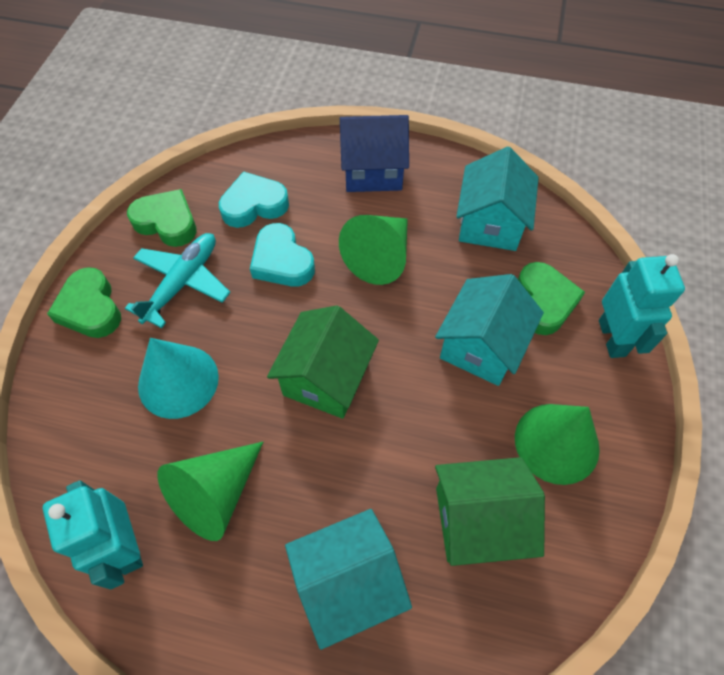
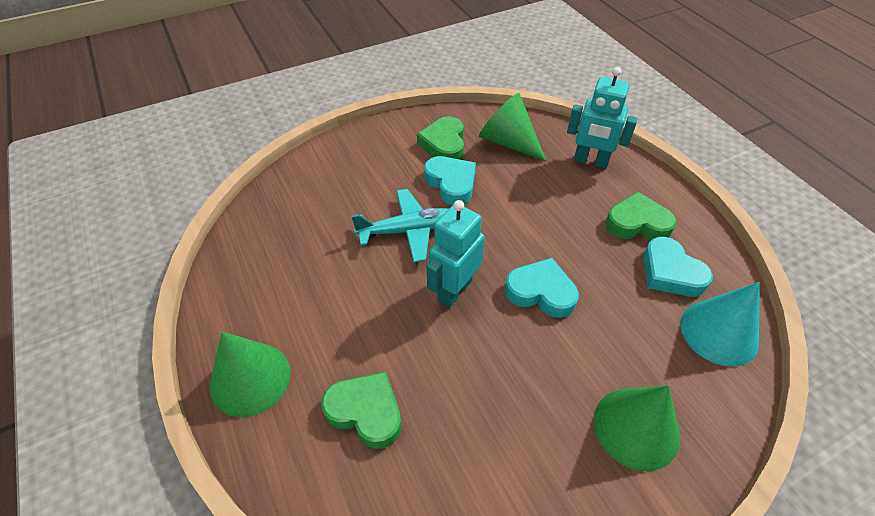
blue house: [340,115,409,192] = 1 -> none = 0
green house: [267,305,379,419] [435,457,545,566] = 2 -> none = 0
turquoise heart: [219,171,289,228] [250,223,315,287] = 2 -> [424,156,476,205] [505,258,579,318] [643,237,713,297] = 3
turquoise house: [285,509,412,650] [435,274,544,386] [456,146,539,251] = 3 -> none = 0

